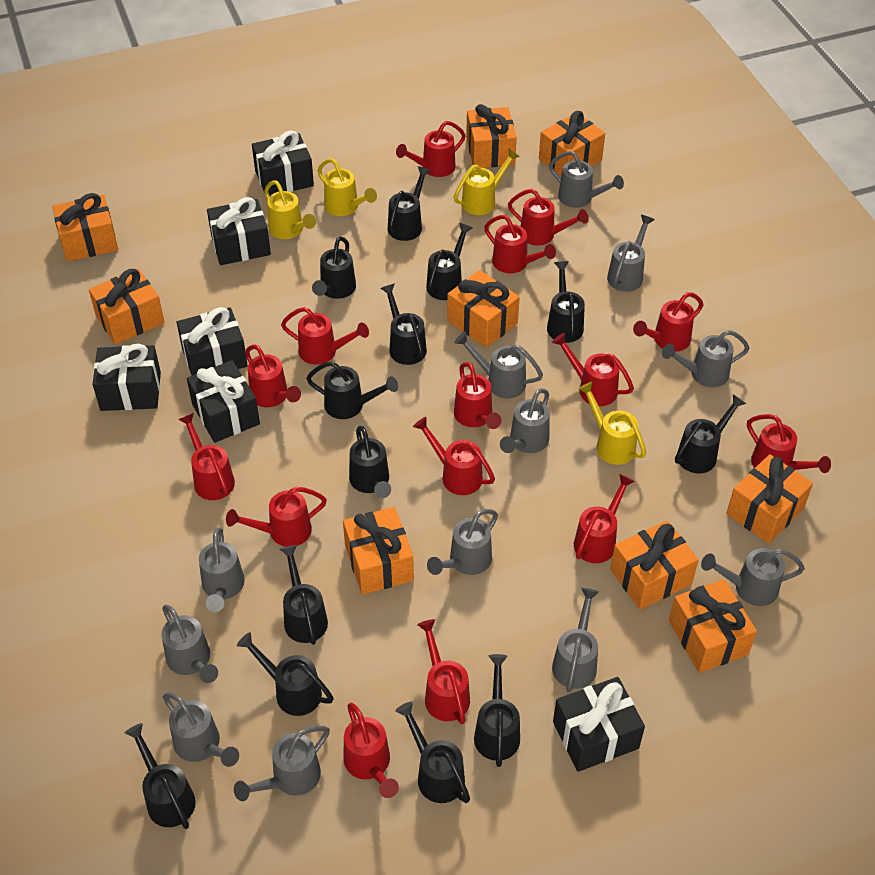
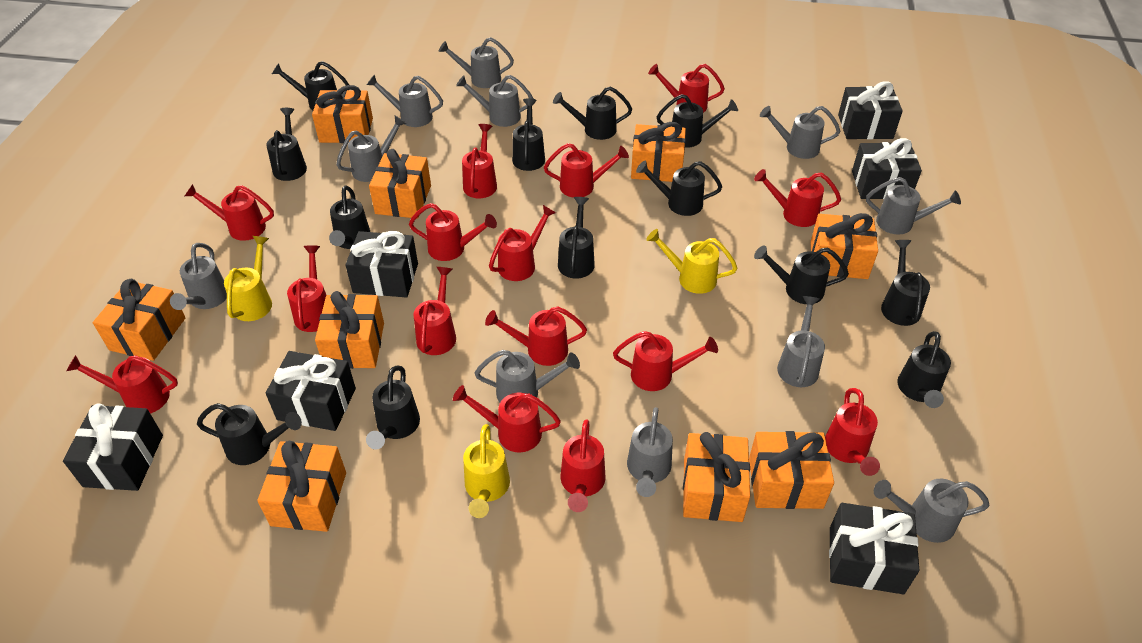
grey watering can: [161,605,218,683] [163,693,239,767] [199,527,245,612] [234,726,330,801] [427,509,498,575] [454,332,543,398] [500,388,550,453] [549,151,624,208] [552,588,599,692] [607,215,655,292] [662,330,749,387] [701,548,805,606] = 12 -> [170,243,227,310] [336,116,406,182] [367,75,443,127] [439,37,514,88] [456,75,534,127] [475,350,580,402] [627,407,673,497] [760,106,840,159] [777,296,825,387] [866,177,961,235] [874,479,990,543] = 11
yellow watering can: [264,180,316,239] [318,158,377,216] [454,149,520,215] [578,382,646,465] = 4 -> [224,236,272,321] [463,424,510,518] [646,229,737,294] = 3

